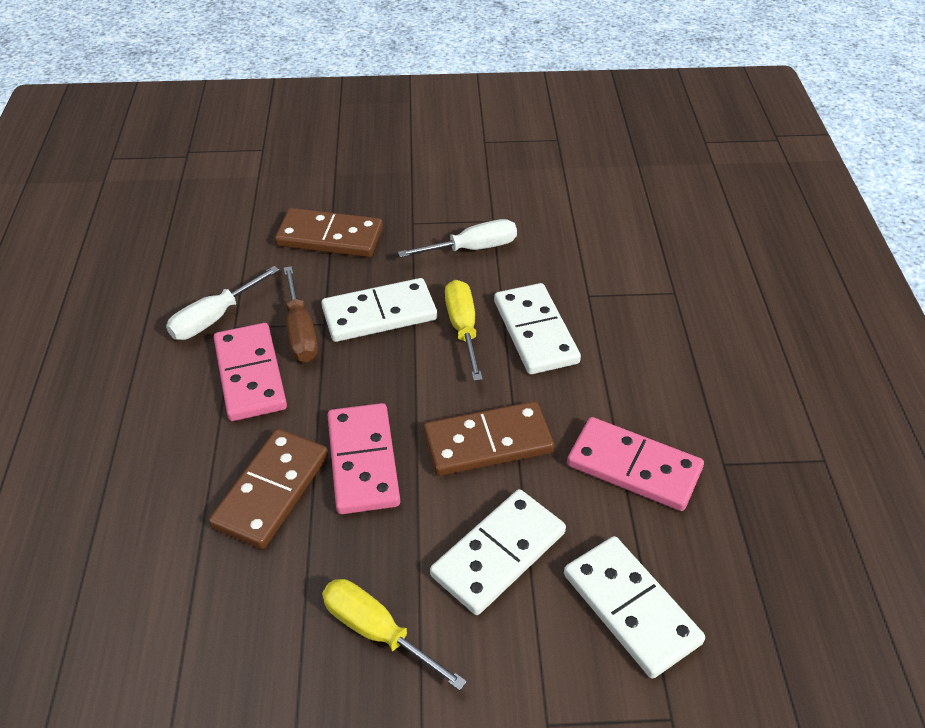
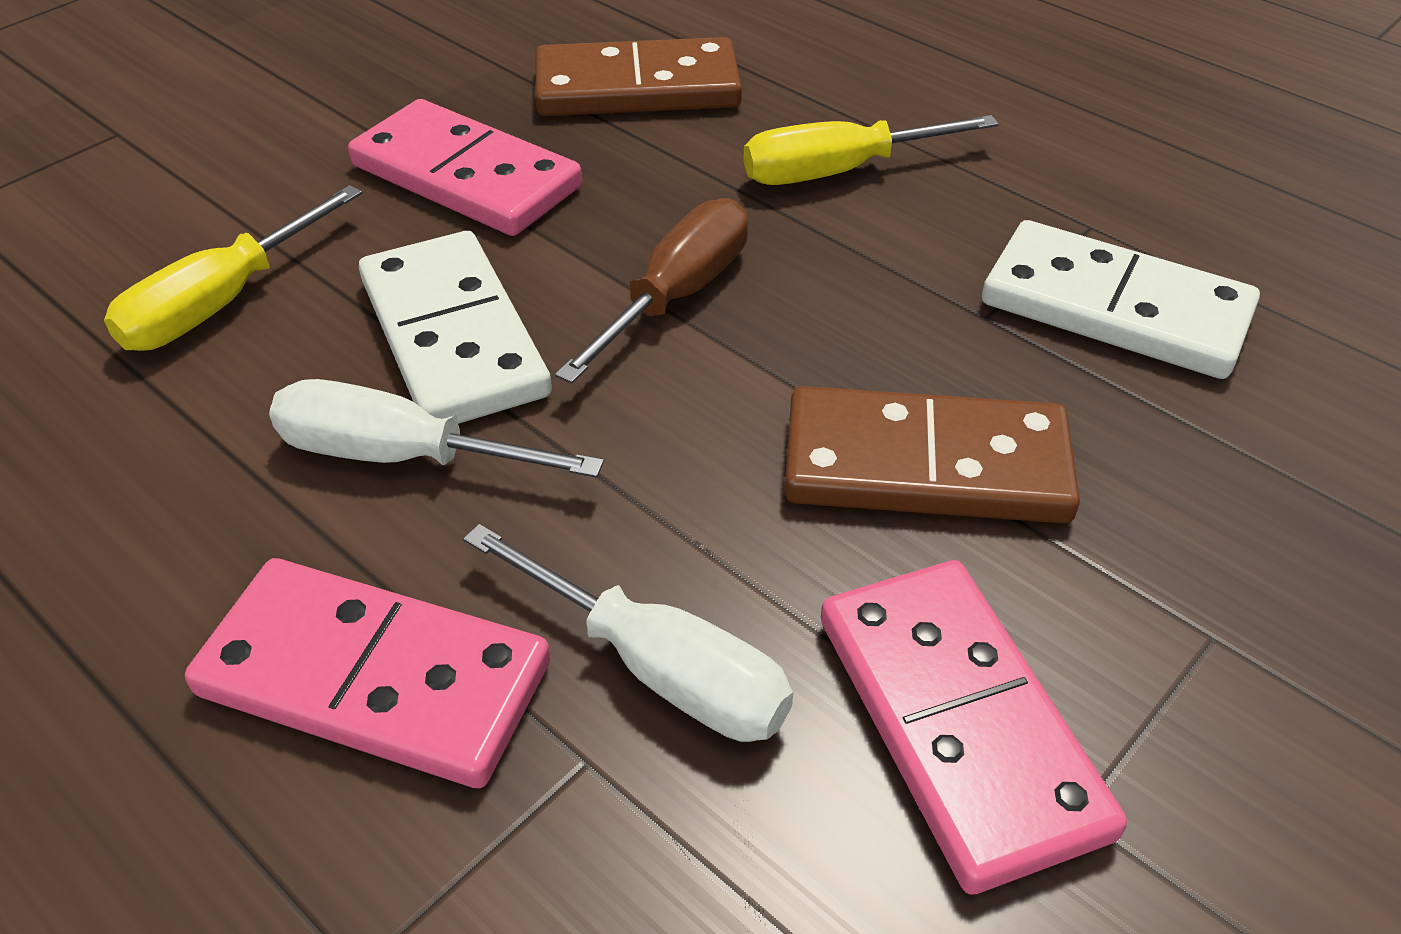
brown domino: [209,429,328,549] [275,208,383,257] [423,401,554,476] = 3 -> [535,37,742,116] [784,386,1080,523] = 2
white domino: [321,278,437,342] [430,489,566,615] [494,283,581,374] [564,536,705,679] = 4 -> [359,231,552,424] [982,220,1260,379] = 2

